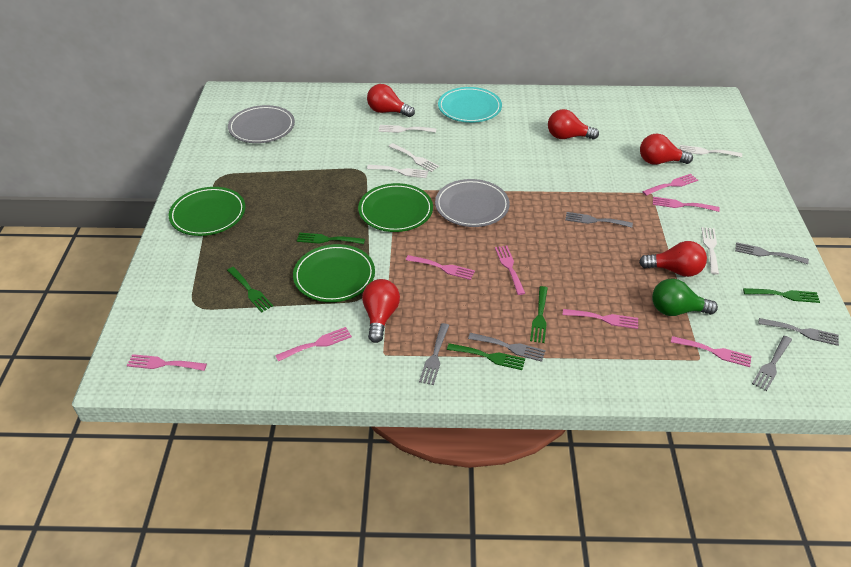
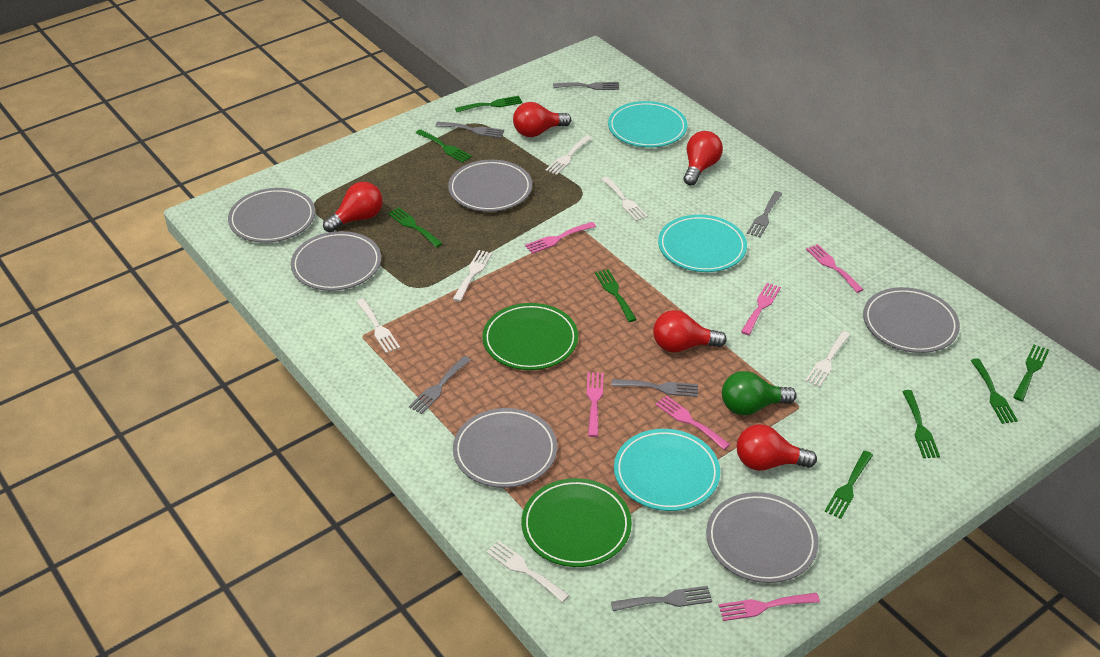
green fork: [227,267,273,313] [297,233,365,244] [447,343,525,370] [530,286,548,343] [743,288,820,303] = 5 -> [388,207,443,247] [416,129,472,163] [455,96,522,112] [595,269,637,322] [824,451,873,519] [902,390,940,458] [970,358,1018,424] [1013,344,1049,401] = 8
green plate: [169,187,246,236] [293,244,375,302] [358,183,433,232] = 3 -> [483,303,578,370] [522,478,632,567] = 2
grey plate: [228,105,295,143] [435,179,510,227] = 2 -> [228,188,315,243] [291,231,381,291] [448,160,532,212] [453,408,557,488] [706,492,819,583] [863,287,960,353] = 6
pink fork: [127,354,207,371] [275,327,352,362] [406,255,475,280] [495,246,525,295] [563,309,638,329] [642,174,698,196] [653,197,720,212] [671,336,752,367] = 8 -> [525,222,596,254] [587,372,603,437] [655,396,730,450] [718,593,820,621] [741,283,781,335] [806,244,864,293] = 6
turquoise plate: [438,87,502,123] = 1 -> [608,101,687,148] [614,429,720,511] [658,215,747,272] = 3
white fork: [367,165,428,178] [379,125,437,133] [388,143,439,172] [680,145,742,157] [701,227,719,275] = 5 -> [356,298,400,353] [453,250,492,302] [486,540,570,603] [546,135,592,175] [601,177,648,221] [805,331,851,387] = 6

